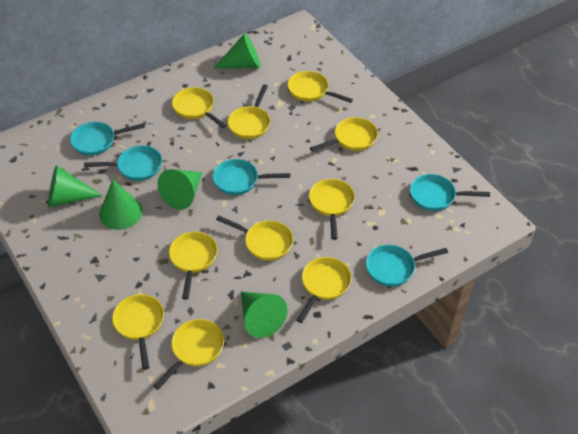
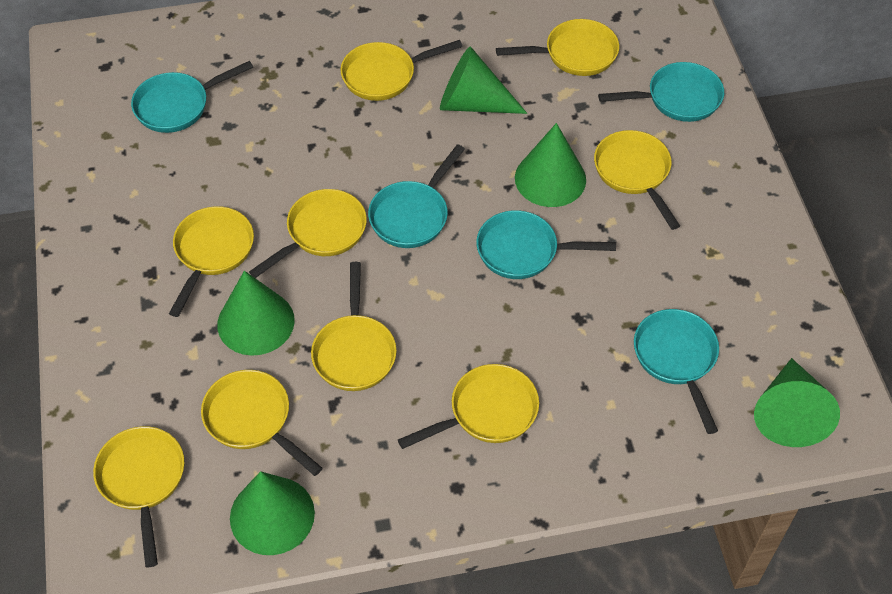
yellow pan: [112,294,164,370] [153,319,224,390] [169,232,218,300] [172,87,227,128] [216,216,293,261] [228,84,270,139] [288,71,353,103] [296,257,352,323] [309,179,355,240] [310,117,378,152] = 10 -> [93,426,184,567] [169,206,254,317] [201,370,323,476] [249,189,367,278] [311,262,397,391] [340,40,463,101] [398,364,539,449] [496,19,619,76] [594,130,680,230] = 9

